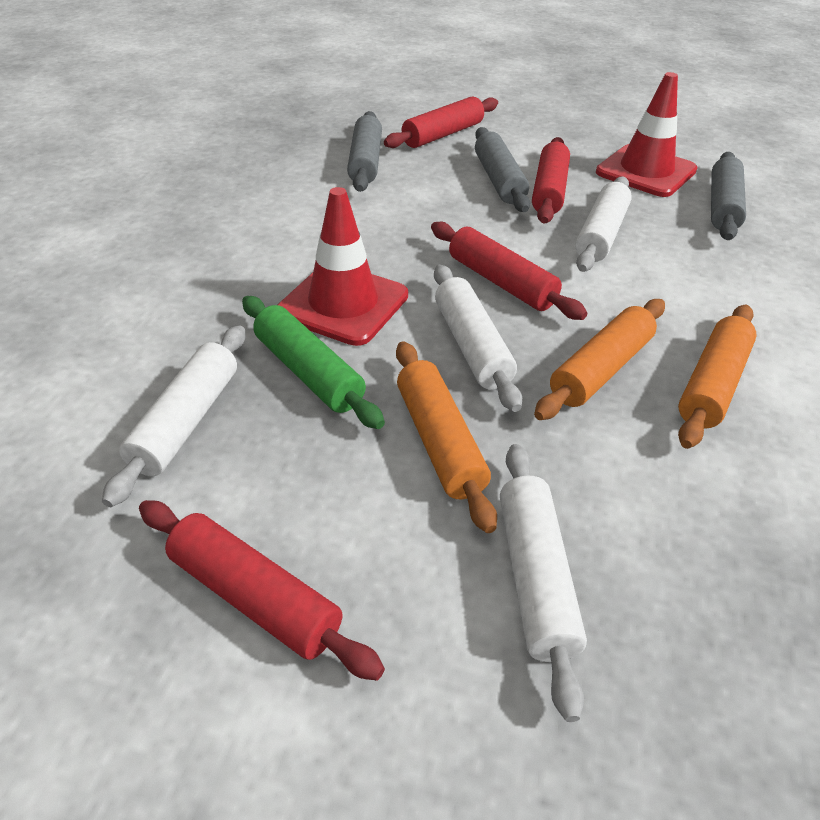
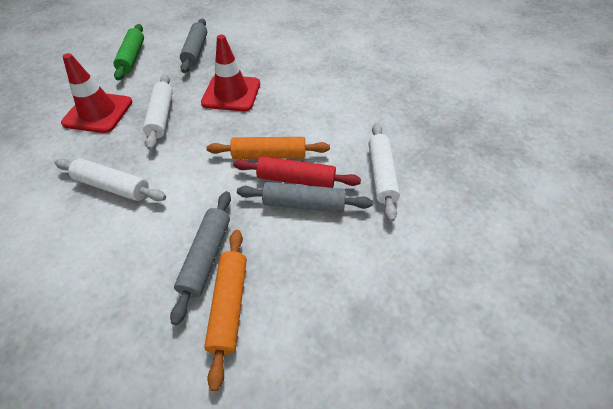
orange rolling pin: [396,341,497,533] [534,299,665,420] [678,305,757,449] = 3 -> [204,230,247,391] [207,137,330,159] = 2
red rolling pin: [139,500,385,681] [384,96,498,148] [431,222,587,320] [532,137,570,224] = 4 -> [233,156,361,188] = 1
white rolling pin: [102,325,245,507] [434,265,522,412] [500,444,587,722] [575,177,632,272] = 4 -> [54,159,166,201] [143,74,173,150] [369,123,400,222] = 3

